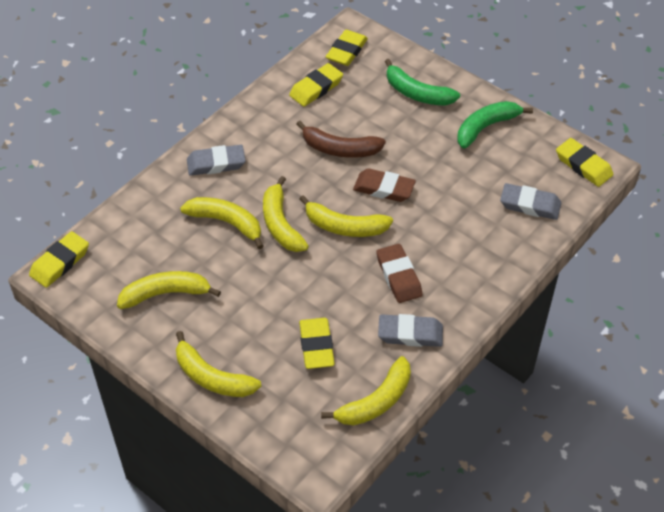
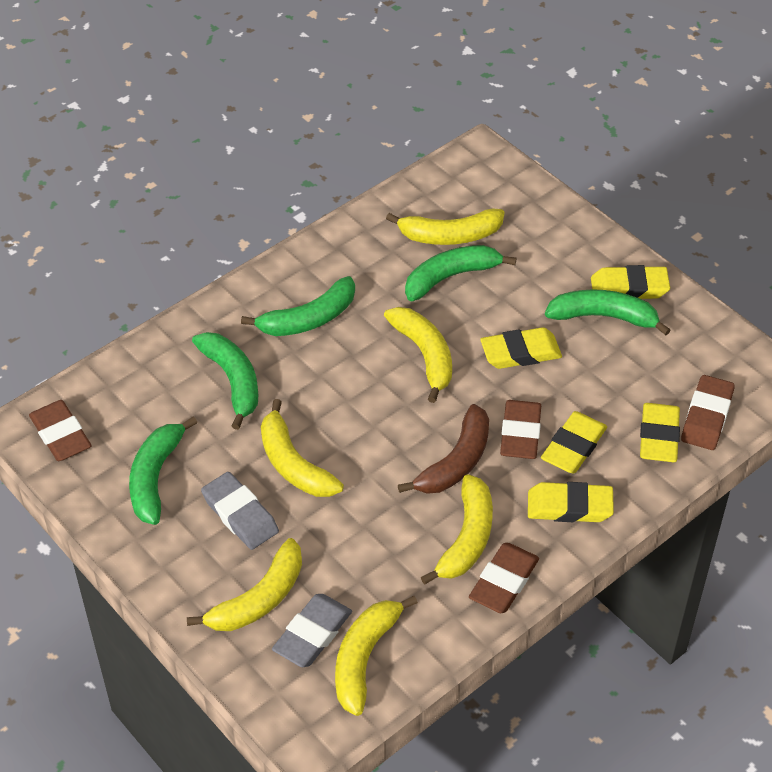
brown eraser: [353,168,416,202] [376,244,423,303] = 2 -> [29,400,91,461] [469,543,539,613] [500,400,541,459] [681,375,735,450] = 4
green banana: [385,59,460,106] [457,101,533,149] = 2 -> [129,416,198,525] [192,332,258,430] [241,276,355,336] [405,245,517,301] [545,289,671,335] = 5
grey eraser: [187,145,246,176] [378,314,443,347] [500,183,561,220] = 3 -> [201,472,279,550] [272,594,352,667] = 2

